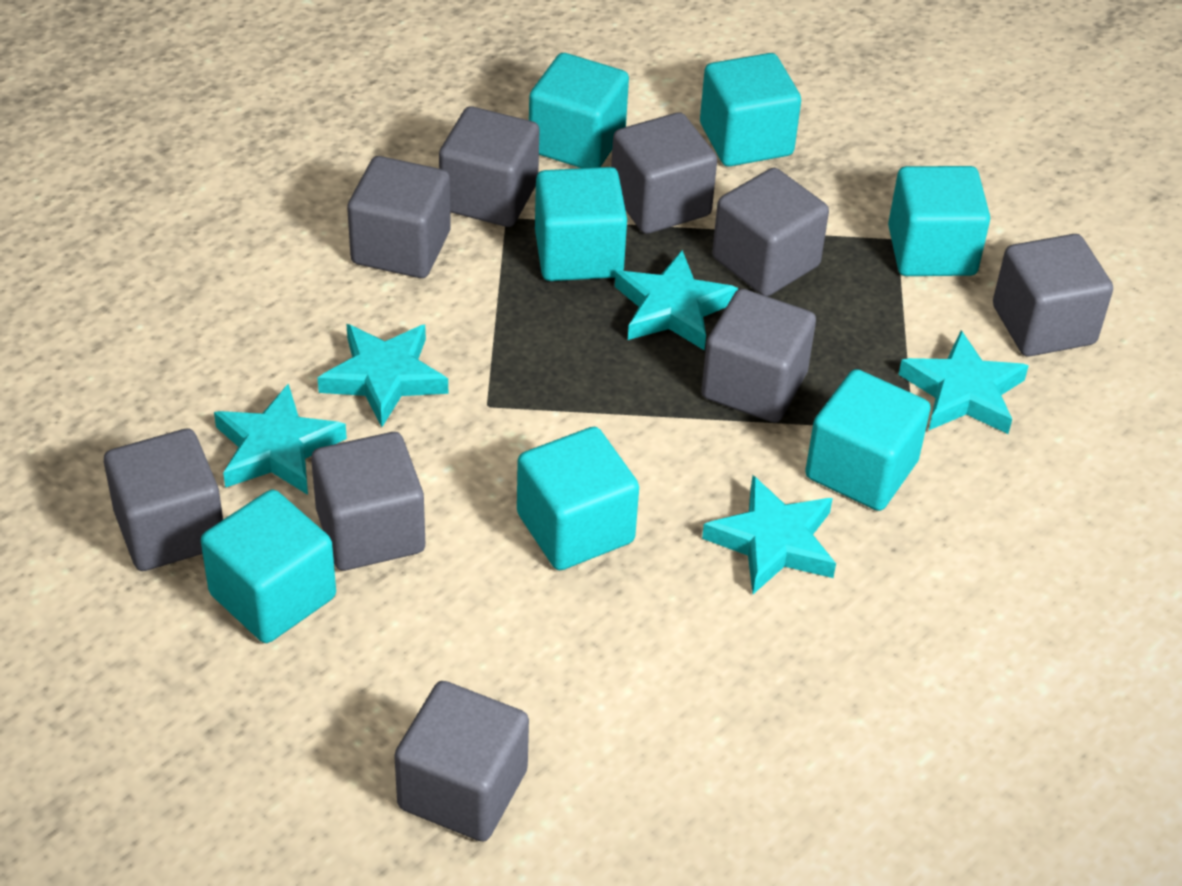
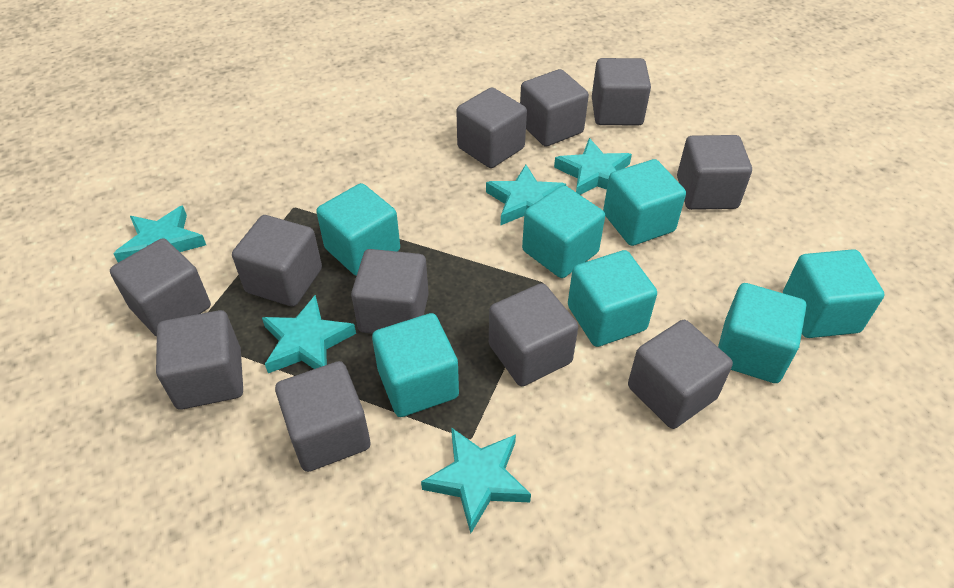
grey cube: [104,428,223,571] [311,432,425,571] [347,156,451,278] [394,681,529,841] [439,106,540,227] [611,112,717,234] [701,289,816,423] [712,168,829,296] [993,234,1113,357] = 9 -> [110,238,211,337] [156,310,243,410] [232,215,322,307] [275,361,370,472] [351,249,429,334] [456,87,527,168] [489,283,578,386] [520,69,589,147] [592,58,651,126] [628,320,733,429] [677,135,752,210] = 11

